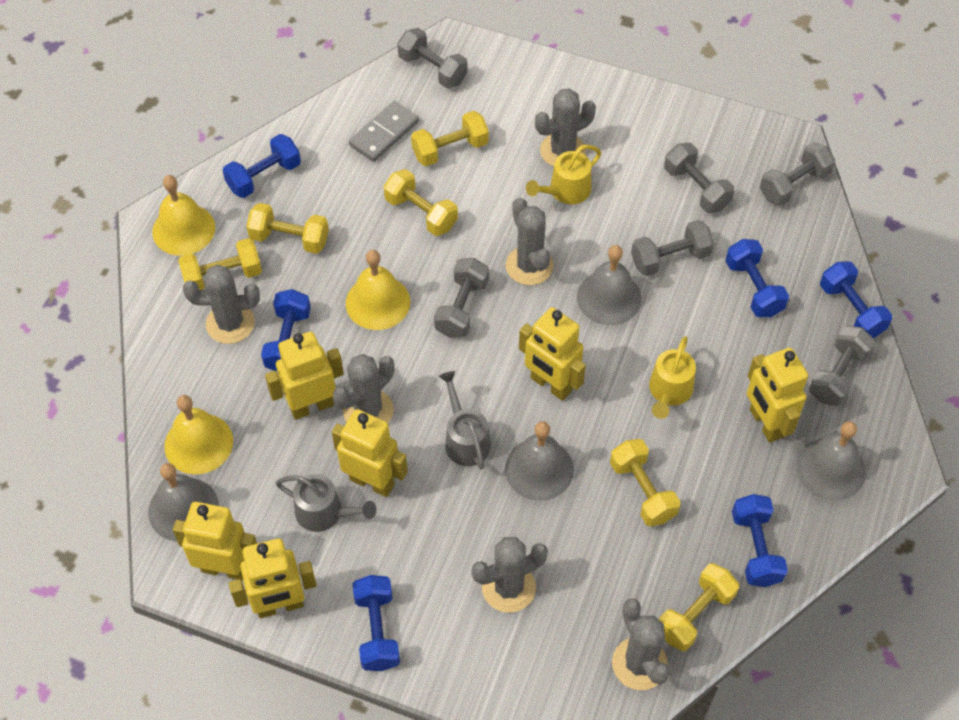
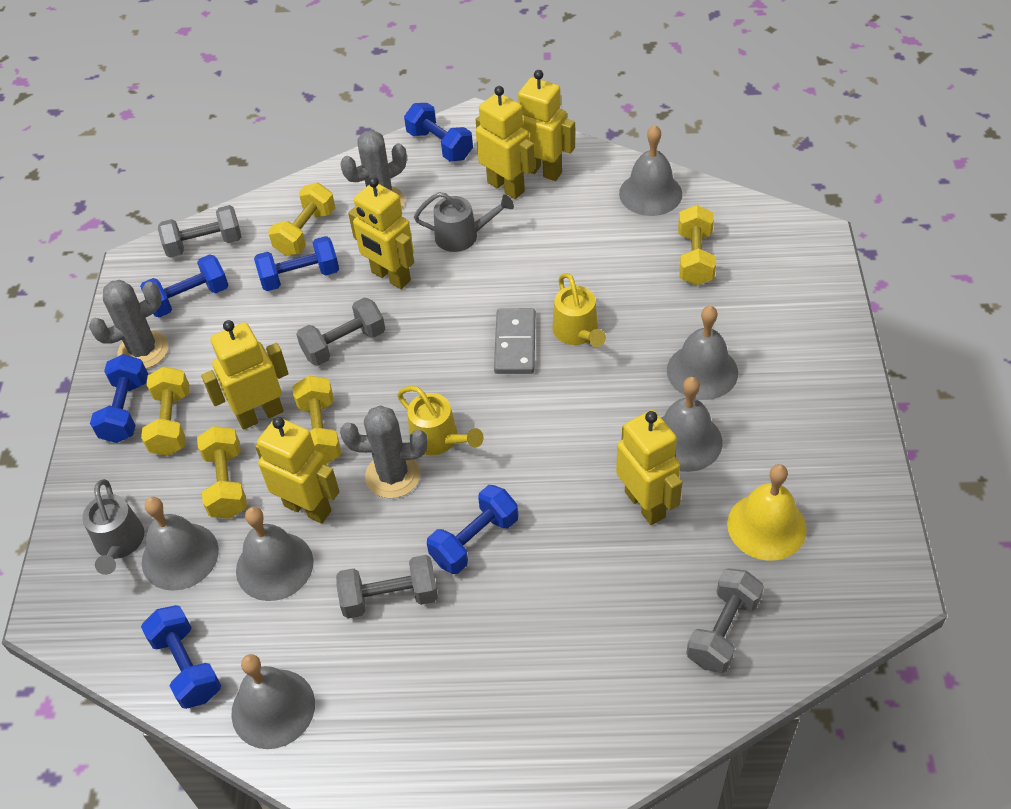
grey bell: [148,463,219,541] [505,421,574,501] [577,245,642,325] [796,421,866,500] = 4 -> [142,497,219,591] [231,654,315,749] [236,507,313,601] [619,125,682,216] [661,377,722,472] [667,306,738,400] = 6
grey cactus: [183,265,260,344] [333,354,395,423] [471,537,548,613] [506,198,553,285] [535,89,596,167] [612,599,670,690] = 6 -> [89,280,168,369] [340,130,407,209] [340,405,428,499] = 3
grey dumbbell: [397,28,468,88] [434,258,489,338] [631,220,714,276] [664,143,734,213] [760,142,835,206] [809,325,875,406] = 6 -> [158,205,241,258] [296,298,385,366] [336,555,438,618] [686,568,764,673] = 4
yellow bell: [152,175,215,256] [164,395,233,474] [346,250,410,330] = 3 -> [727,464,806,560] = 1
yellow dumbbell: [178,238,262,290] [246,203,329,254] [384,169,458,236] [411,111,489,166] [610,439,680,527] [659,563,739,651] = 6 -> [141,366,189,456] [197,426,247,519] [268,183,335,256] [292,375,341,464] [678,205,716,286] = 5

